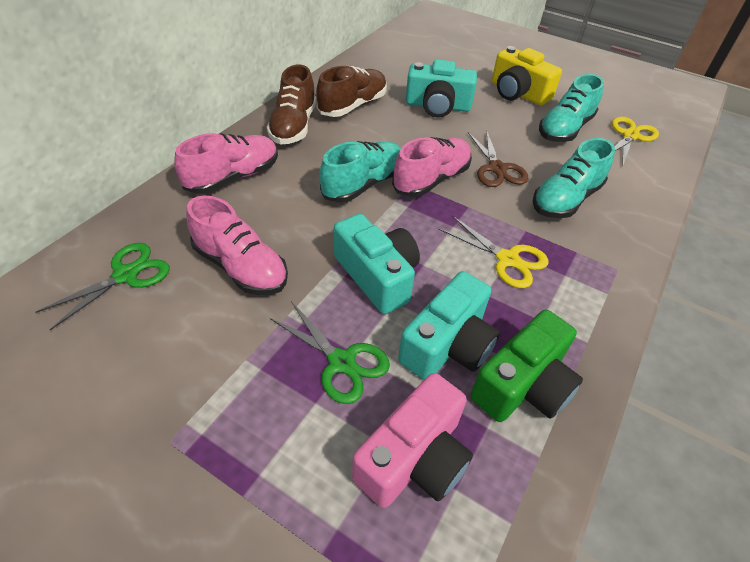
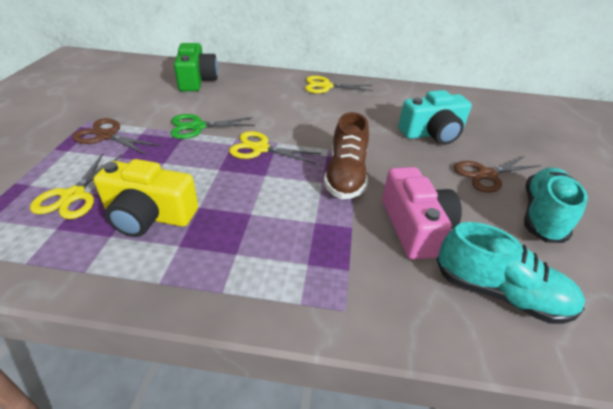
brown scissors: [468,129,528,187] = 1 -> [72,118,161,155] [454,156,541,193] = 2
brown shoe: [267,65,316,145] [316,66,387,117] = 2 -> [323,112,369,199] = 1
green scissors: [36,243,170,330] [270,301,390,404] = 2 -> [170,114,255,139] = 1
pink shoe: [174,133,278,194] [186,195,288,295] [392,137,472,197] = 3 -> none = 0
turquoise camera: [333,214,420,314] [398,271,500,380] [405,59,477,117] = 3 -> [398,90,472,145] = 1
turquoise shoe: [320,141,401,203] [533,138,615,218] [539,74,604,142] = 3 -> [437,222,585,324] [524,167,588,243] = 2
yellow scissors: [438,216,548,288] [612,117,659,167] = 2 -> [30,153,122,219] [229,131,321,164] [305,76,373,93] = 3

